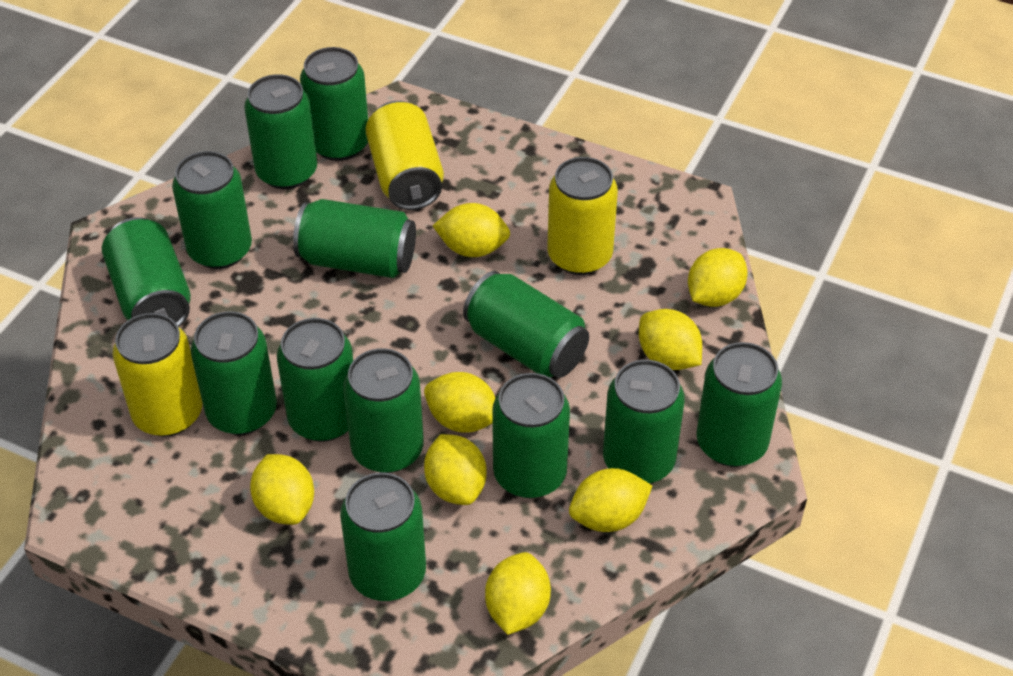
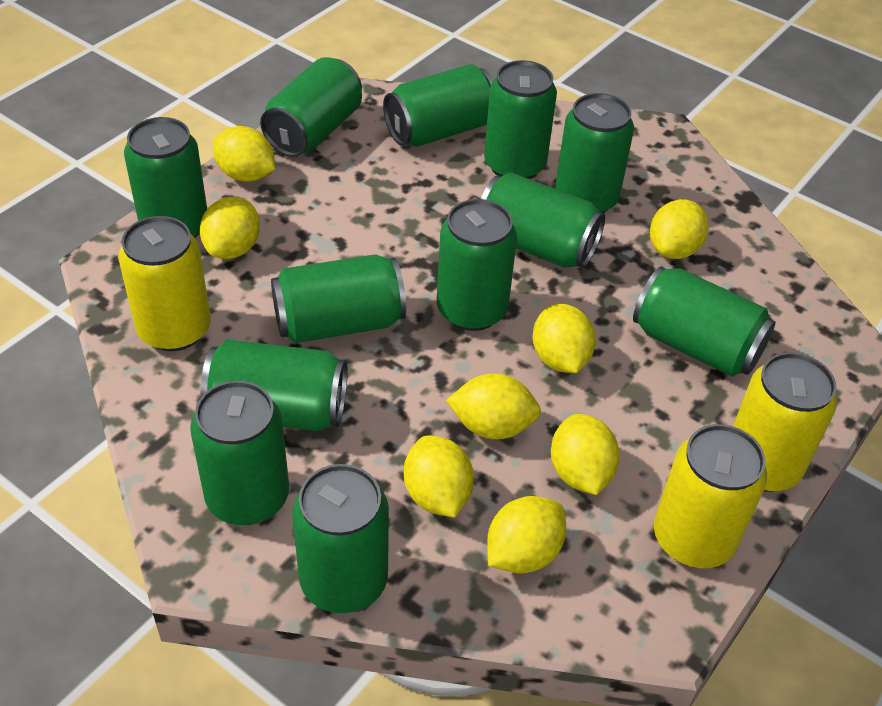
green can: [102,217,191,327] [172,151,252,269] [191,311,277,435] [244,74,317,189] [277,318,353,442] [293,199,416,278] [300,47,368,161] [340,473,426,601] [343,348,424,473] [463,271,589,378] [492,373,570,498] [603,360,685,483] [696,342,782,467] = 13 -> [124,117,207,238] [190,381,289,525] [201,339,348,431] [260,57,362,157] [271,254,406,343] [292,464,389,613] [383,64,493,147] [437,199,517,331] [481,172,605,268] [484,60,557,179] [555,93,634,213] [633,266,775,376] = 12

